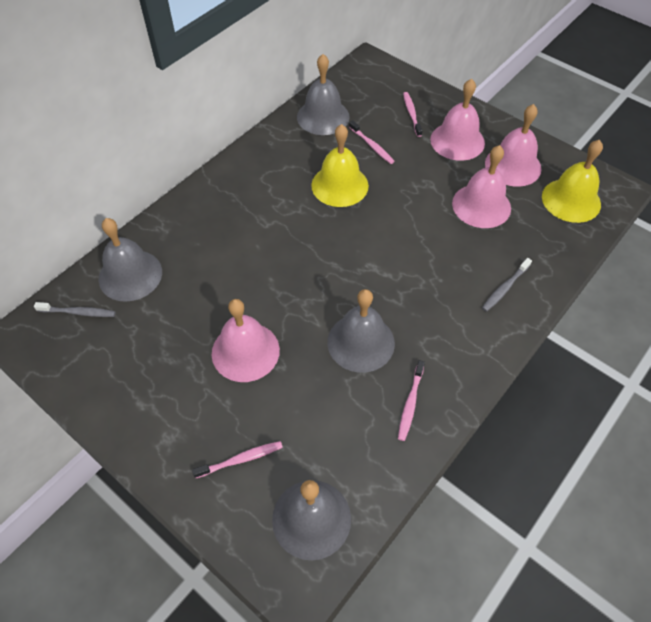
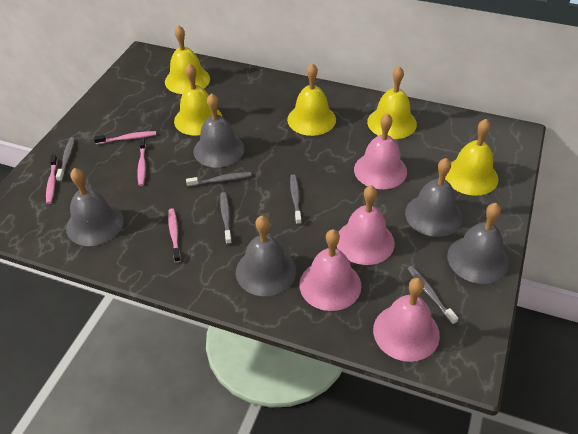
grey bell: [98,218,162,302] [272,480,351,560] [297,54,350,135] [327,289,395,373] = 4 -> [66,168,124,246] [193,93,244,168] [236,216,296,296] [405,158,462,237] [447,203,509,284] = 5
grey toothbrush: [34,302,115,317] [482,258,532,312] = 2 -> [56,137,75,182] [186,172,251,187] [220,192,232,245] [290,175,302,225] [407,266,458,325] = 5
yellow bell: [311,124,369,207] [542,140,603,223] = 2 -> [165,25,210,94] [174,63,223,136] [287,63,336,136] [367,66,417,139] [445,119,499,196] = 5

